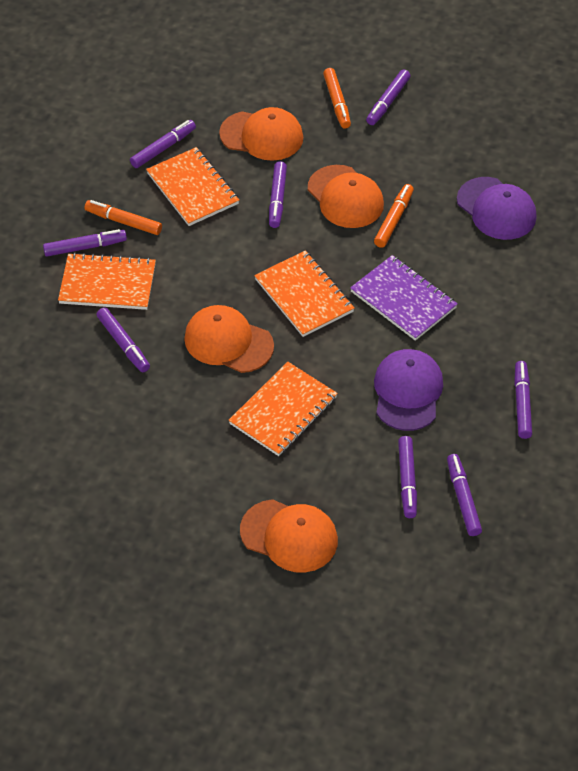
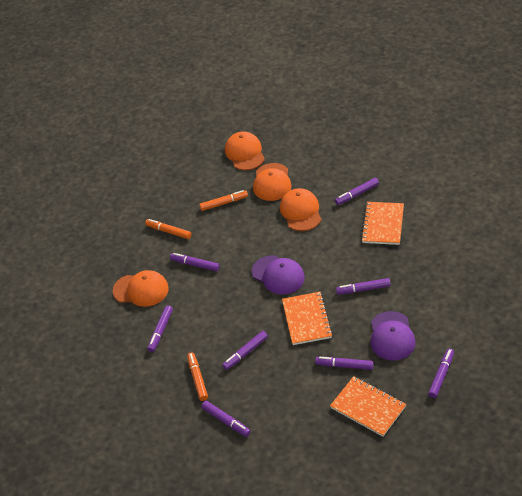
orange notebook: [58,253,156,310] [146,147,239,226] [228,362,338,456] [254,250,354,337] = 4 -> [282,292,333,345] [330,376,406,437] [361,202,404,245] = 3
purple notebook: [350,255,458,341] = 1 -> none = 0

